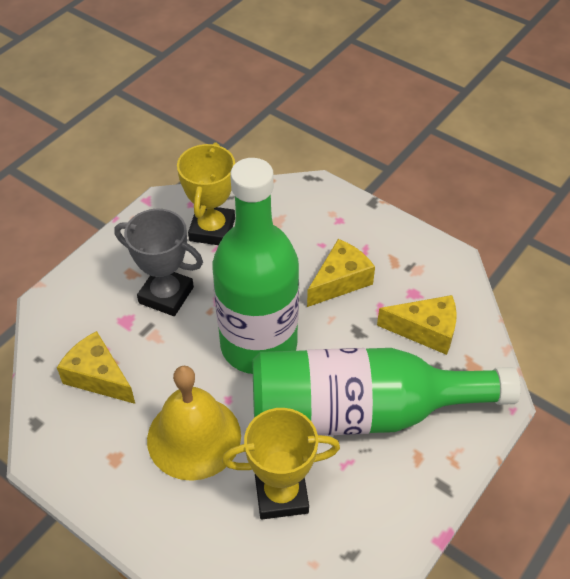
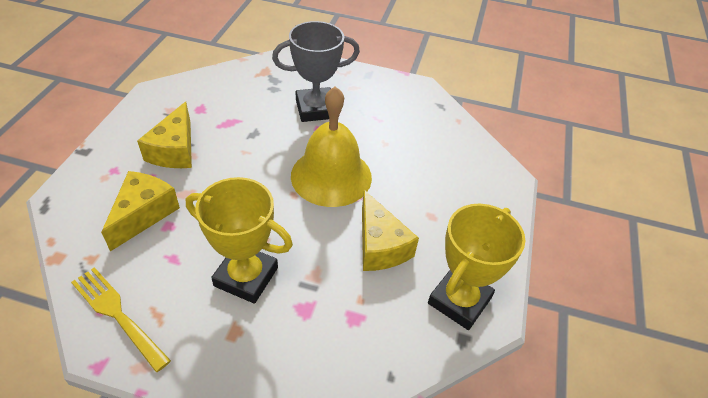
green bottle: [213,158,299,374] [253,348,521,436] = 2 -> none = 0
yellow fork: none = 0 -> [71,267,171,372] = 1

